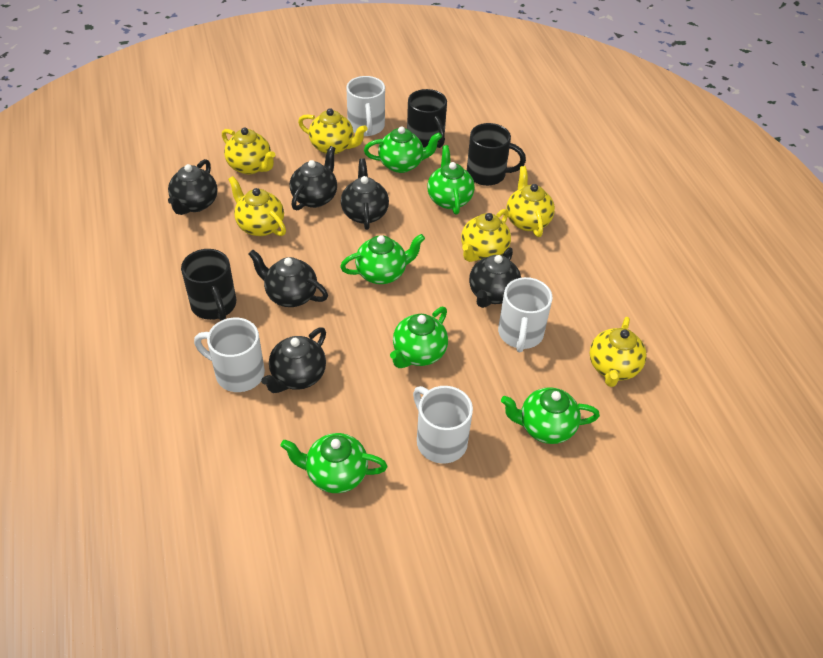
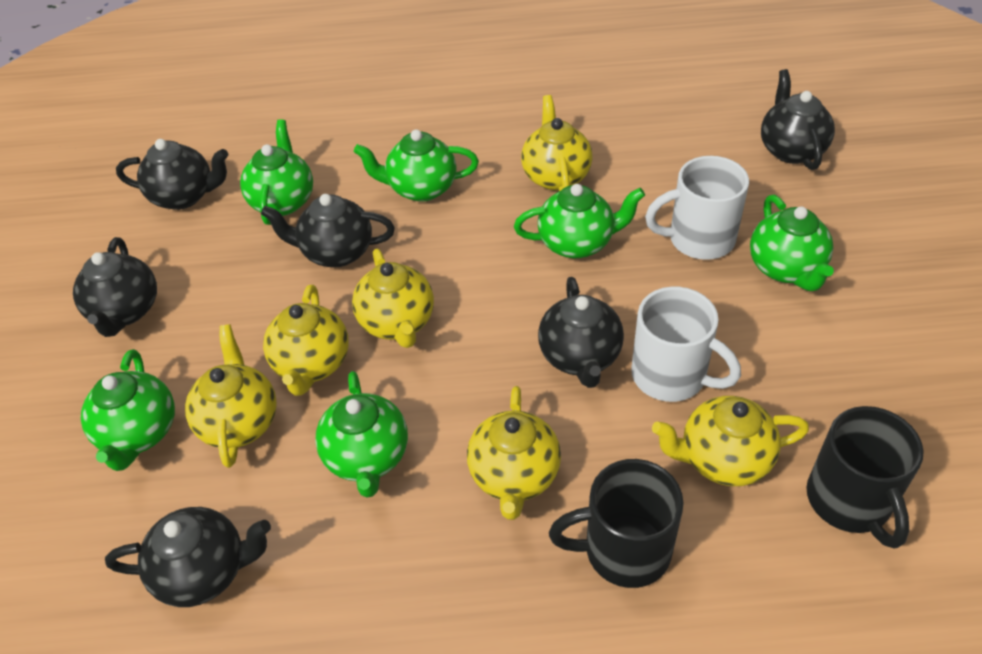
black mug: [181,249,236,321] [407,89,447,148] [467,123,526,186] = 3 -> [549,459,684,588] [806,406,924,549] = 2
white mug: [194,317,265,392] [347,76,385,136] [413,386,473,464] [498,277,553,352] = 4 -> [631,287,741,402] [645,156,749,260] = 2

